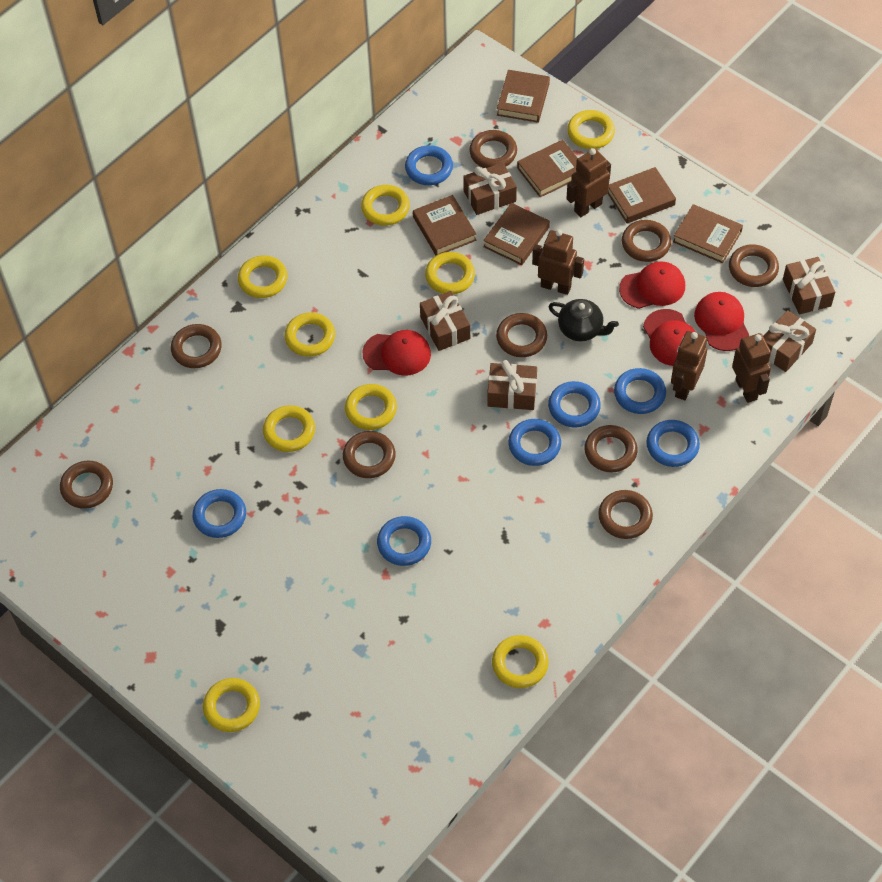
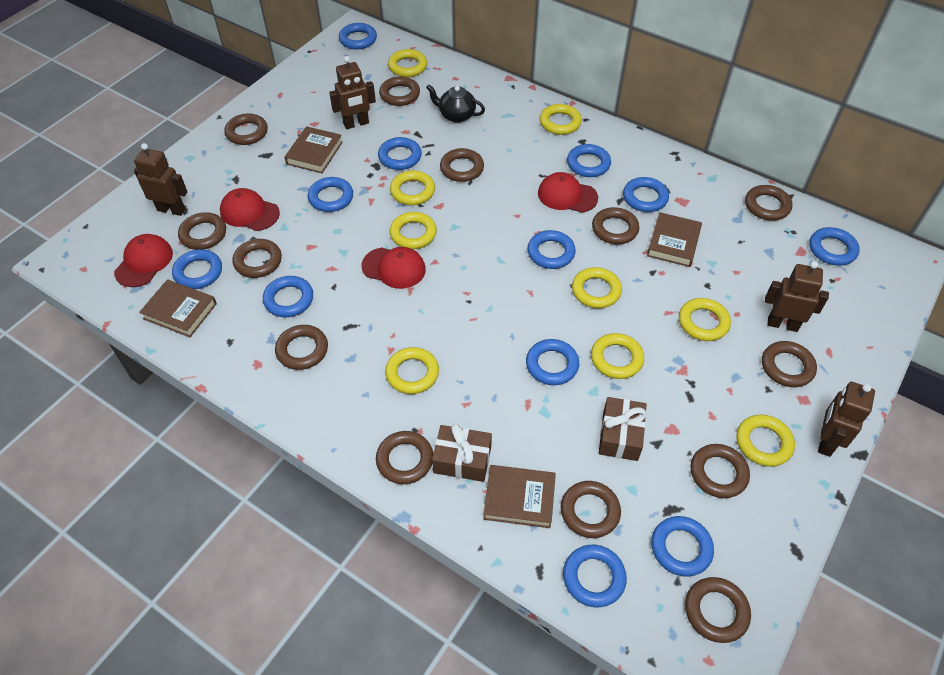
blue ring: [192,489,246,538] [377,516,431,566] [405,145,453,185] [508,419,561,466] [548,381,601,427] [614,368,666,414] [646,420,700,467] = 7 -> [172,249,222,289] [263,276,313,317] [308,177,353,212] [339,23,377,50] [378,137,422,170] [526,339,579,385] [527,230,576,269] [563,545,627,607] [567,144,611,177] [623,177,669,212] [651,516,714,577] [809,227,859,266] = 12
brown book: [413,195,476,255] [483,203,550,265] [497,70,550,123] [517,140,578,197] [608,167,676,223] [673,204,743,263] = 6 -> [139,279,217,337] [285,126,343,173] [483,465,556,528] [647,212,702,267] = 4
brown gift: [420,291,470,351] [463,163,517,215] [487,360,537,410] [763,310,816,372] [783,257,835,314] = 5 -> [432,424,492,482] [599,397,647,461] = 2
brown ring: [60,461,113,509] [171,324,222,368] [343,431,396,478] [469,130,517,168] [496,313,547,357] [584,425,638,472] [598,490,653,539] [622,220,671,262] [729,244,779,287] = 9 -> [178,212,226,250] [225,113,268,145] [232,239,282,278] [275,325,328,370] [376,431,433,484] [379,76,420,106] [440,148,484,182] [561,481,621,538] [592,207,639,244] [685,577,751,643] [690,444,750,498] [745,185,792,221] [762,341,817,387] = 13

